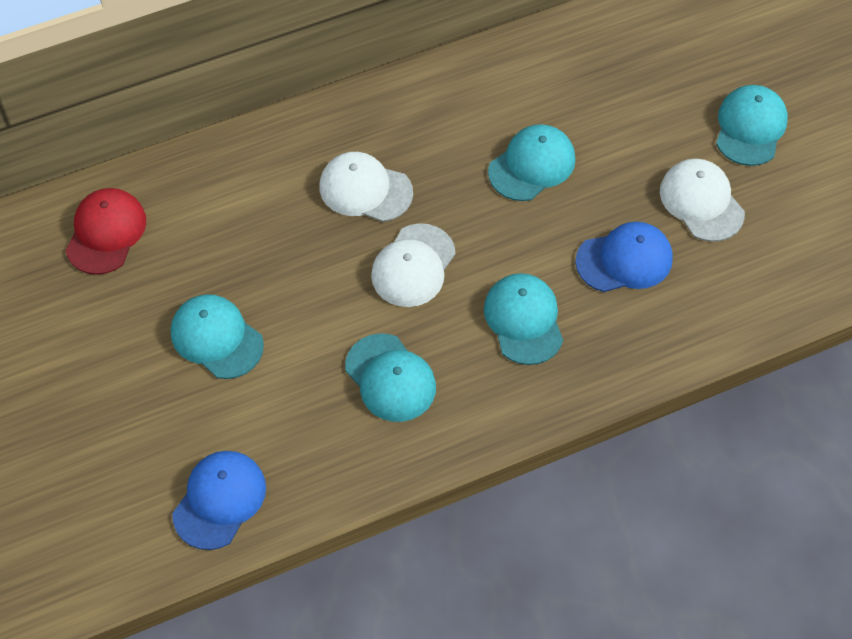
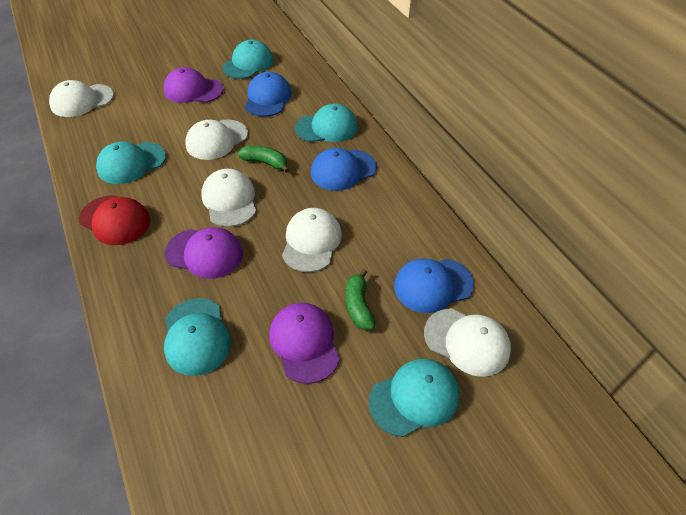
blue cap: [172,451,266,550] [575,222,673,292] = 2 -> [245,72,292,117] [311,148,377,191] [394,258,474,313] = 3
green banana: none = 0 -> [238,146,289,173] [346,269,375,330] = 2
purple cap: none = 0 -> [164,67,224,103] [165,227,243,279] [269,303,340,384] = 3
white cap: [319,152,413,222] [371,223,456,307] [660,159,745,242] = 3 -> [49,80,114,117] [185,119,248,160] [201,169,256,227] [282,208,342,272] [424,308,511,377] = 5

